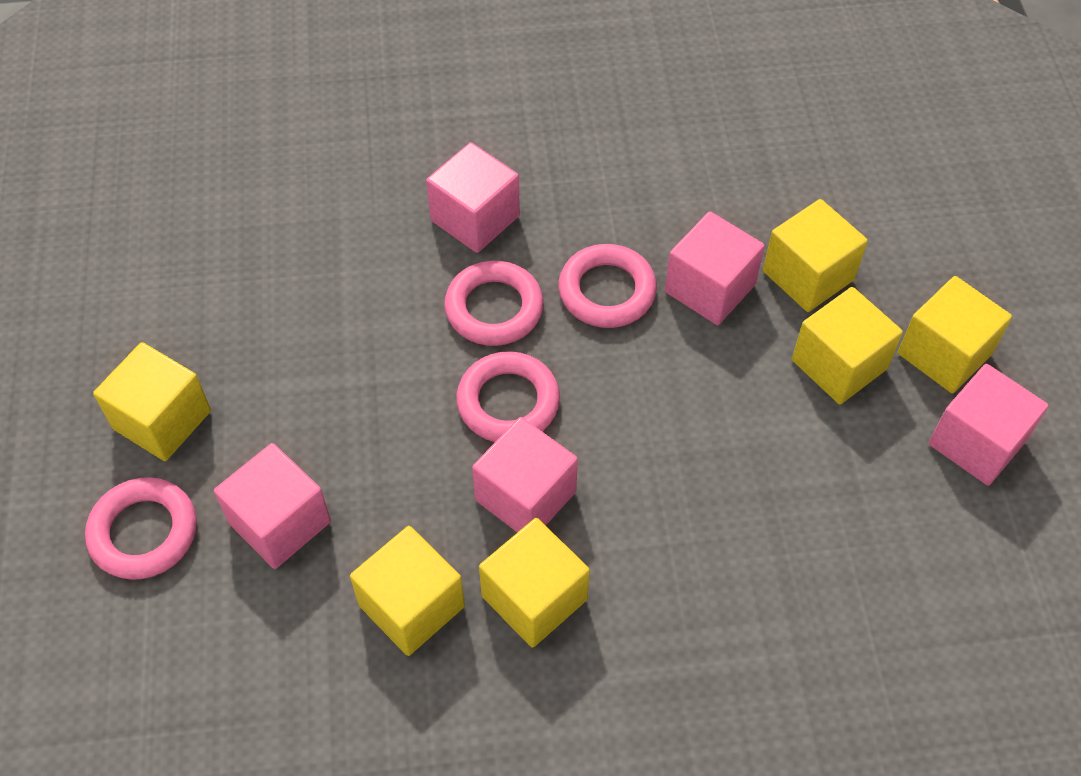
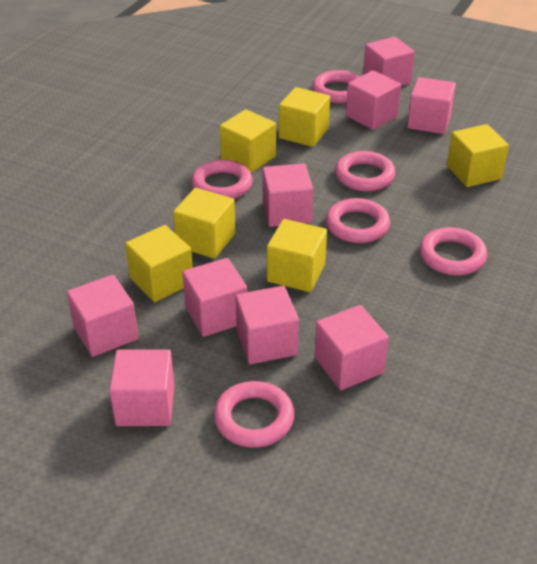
pink cube: [214,443,331,569] [426,142,520,253] [472,417,578,532] [665,211,765,325] [929,364,1049,486] = 5 -> [67,275,138,357] [109,349,174,426] [182,258,247,337] [236,286,299,364] [263,163,313,227] [315,305,389,390] [346,70,401,130] [363,37,415,86] [407,77,456,134] = 9
pink ring: [85,477,197,580] [444,261,544,346] [456,351,560,442] [558,244,657,328] = 4 -> [191,160,253,199] [214,381,295,448] [312,70,359,103] [326,198,390,243] [335,151,396,191] [419,227,487,275] = 6

